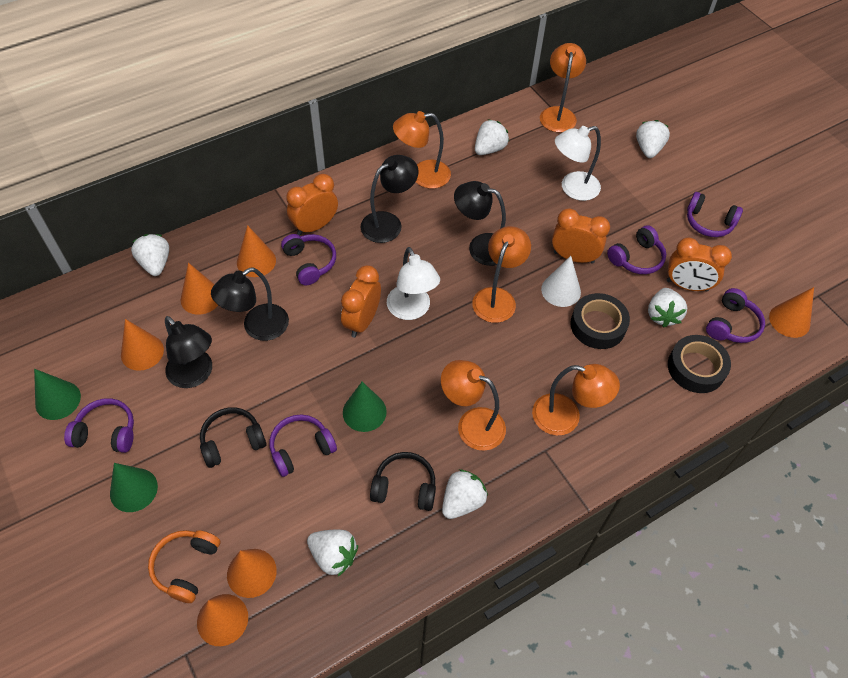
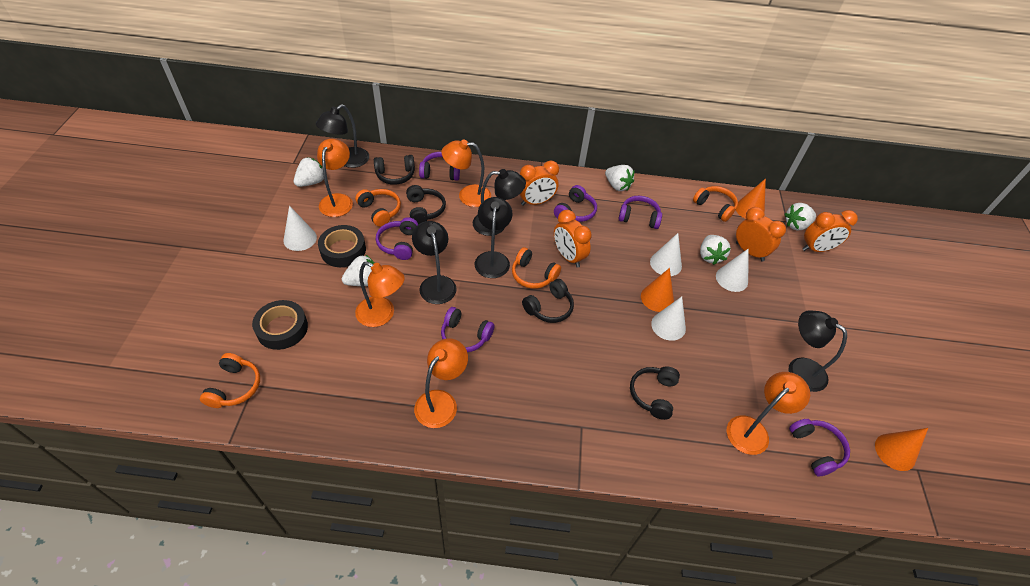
black headphones: [200,407,266,468] [370,452,436,511] = 2 -> [374,155,415,185] [406,185,446,225] [522,279,574,323] [630,366,680,420] = 4
black lamp: [165,316,212,388] [211,268,289,341] [361,155,419,243] [454,181,506,266] = 4 -> [316,104,369,168] [412,221,457,304] [473,169,526,236] [475,197,512,278] [789,310,847,392] = 5
green cone: [34,369,81,420] [110,463,158,512] [343,382,387,432] = 3 -> none = 0
orange cone: [121,319,164,371] [180,263,218,315] [197,594,248,646] [227,549,277,598] [237,225,276,277] [769,287,814,338] = 6 -> [641,268,674,312] [736,178,766,219] [875,428,928,471] = 3
orange headphones: [148,530,220,603] = 1 -> [200,353,260,408] [355,189,401,227] [512,247,561,289] [693,186,738,222] = 4
white cone: [541,256,581,307] = 1 -> [283,206,317,251] [650,233,682,276] [651,297,686,341] [716,248,749,292] = 4
white lamp: [387,247,440,320] [555,126,601,201] = 2 -> none = 0
white strawberry: [131,234,169,276] [307,530,358,576] [442,469,488,519] [475,119,509,155] [636,120,670,158] [648,288,687,328] = 6 -> [294,157,324,187] [342,255,374,286] [605,165,634,191] [700,235,731,265] [784,203,816,230] = 5

